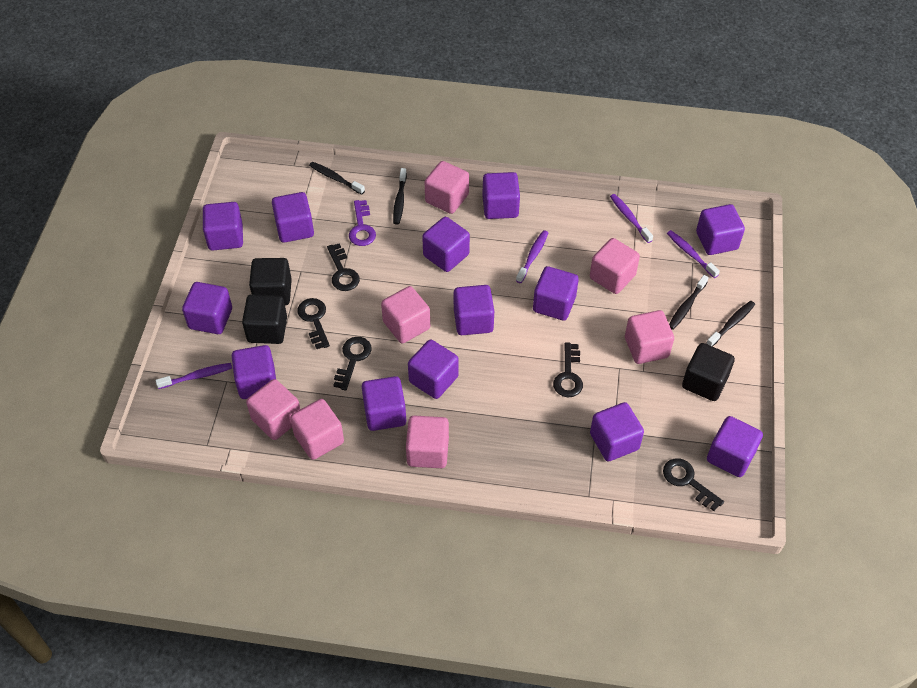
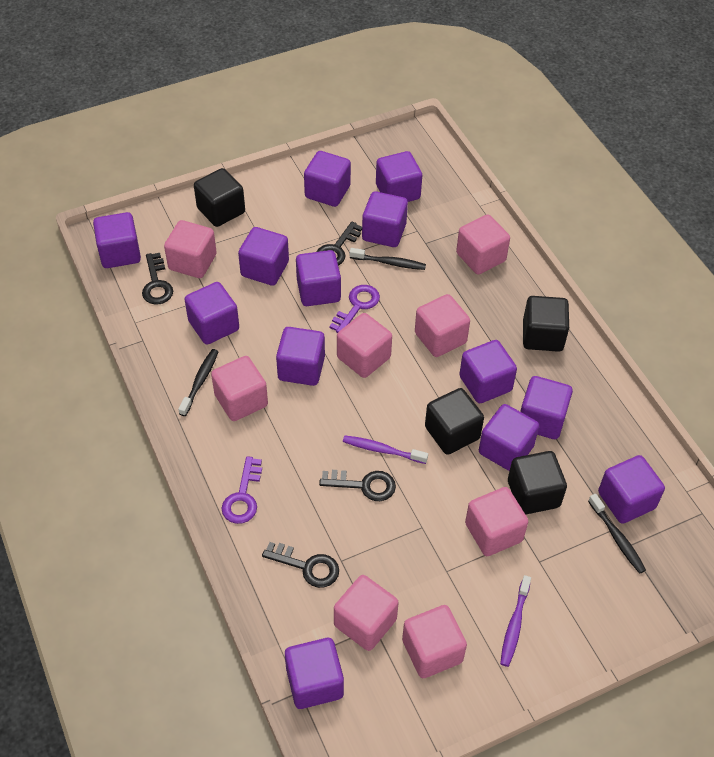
black cube: [242,294,287,344] [249,258,292,306] [682,343,735,401] = 3 -> [194,168,245,227] [425,388,484,455] [508,451,567,515] [523,296,569,352] = 4
black key: [297,298,330,349] [327,244,360,291] [333,337,372,391] [553,342,583,397] [663,458,724,511] = 5 -> [142,253,173,305] [262,542,339,588] [316,222,362,266] [319,470,396,501] = 4
black toothbrush: [309,162,365,195] [393,168,407,225] [669,275,709,330] [706,301,755,347] = 4 -> [178,349,219,416] [349,248,426,270] [588,494,646,574] = 3
pink cube: [246,379,300,440] [290,399,344,460] [381,286,430,343] [406,416,449,468] [425,161,469,214] [590,238,640,294] [625,310,674,364] = 7 -> [164,220,217,278] [211,356,268,421] [334,575,399,651] [337,313,392,378] [402,605,467,678] [415,294,470,357] [456,215,510,274] [465,487,528,556] = 8
purple key: [349,200,376,246] = 1 -> [221,456,262,524] [330,285,380,333] = 2
purple toothbrush: [155,363,232,389] [516,230,548,283] [610,194,653,243] [667,230,720,278] = 4 -> [343,435,428,464] [500,575,531,667] = 2

